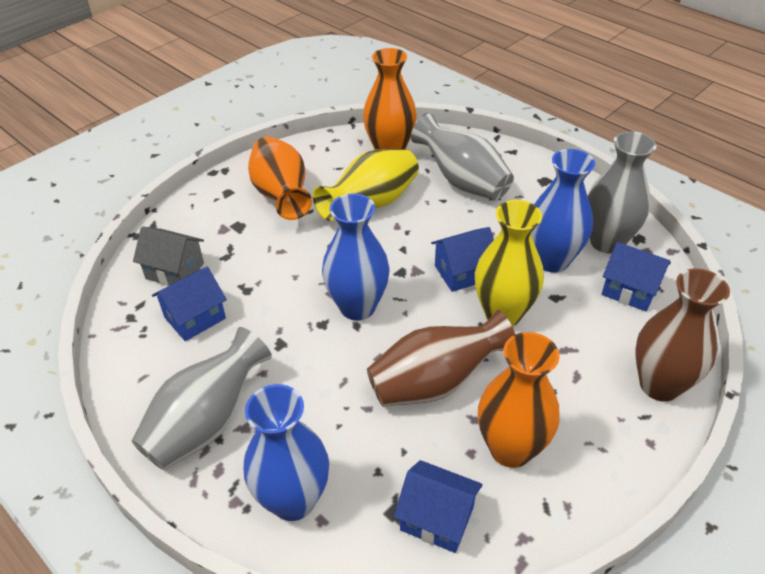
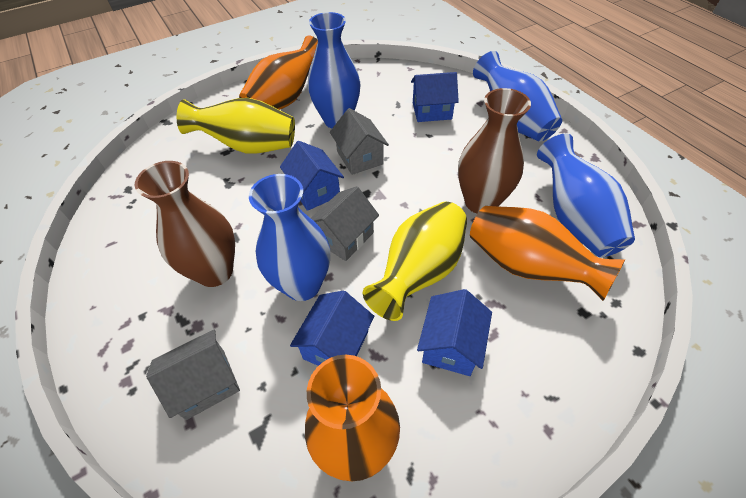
blue vase: [244,384,329,521] [322,193,390,320] [531,149,595,273] = 3 -> [249,174,330,301] [308,12,360,128] [473,51,562,142] [537,134,635,257] = 4
grey house: [133,226,204,286] = 1 -> [146,330,240,420] [311,186,379,261] [330,108,389,175] = 3
grey vase: [132,327,272,470] [411,114,514,200] [588,131,656,254] = 3 -> none = 0

